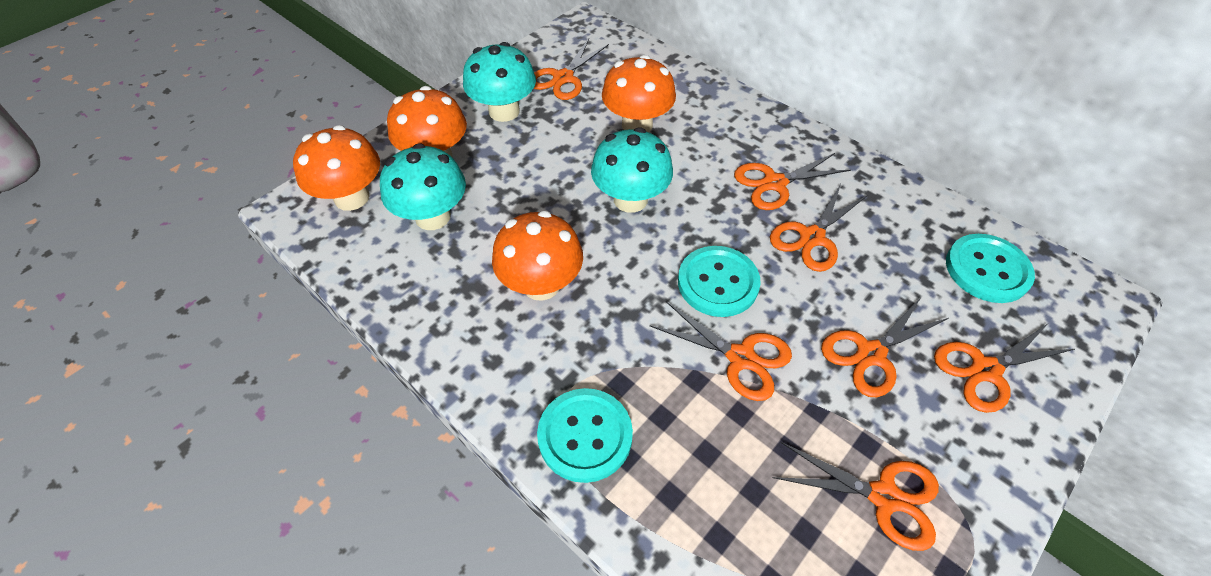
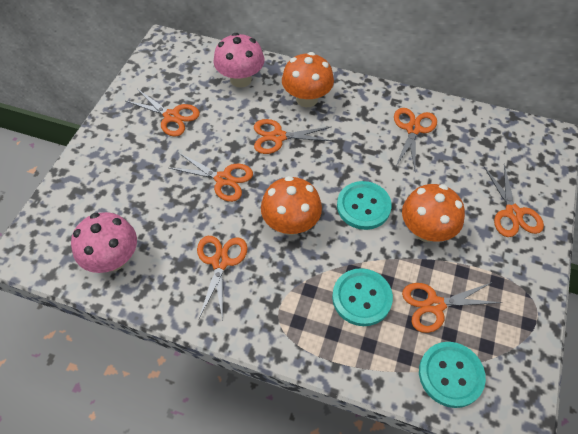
orange mushroom: [293,125,380,211] [387,86,467,157] [492,211,583,301] [602,55,676,132] = 4 -> [261,176,322,235] [282,52,334,107] [402,184,465,242] = 3
pink mushroom: none = 0 -> [71,212,137,273] [213,33,264,88] = 2
turquoise mushroom: [380,143,466,230] [463,42,536,122] [591,127,673,213] = 3 -> none = 0

